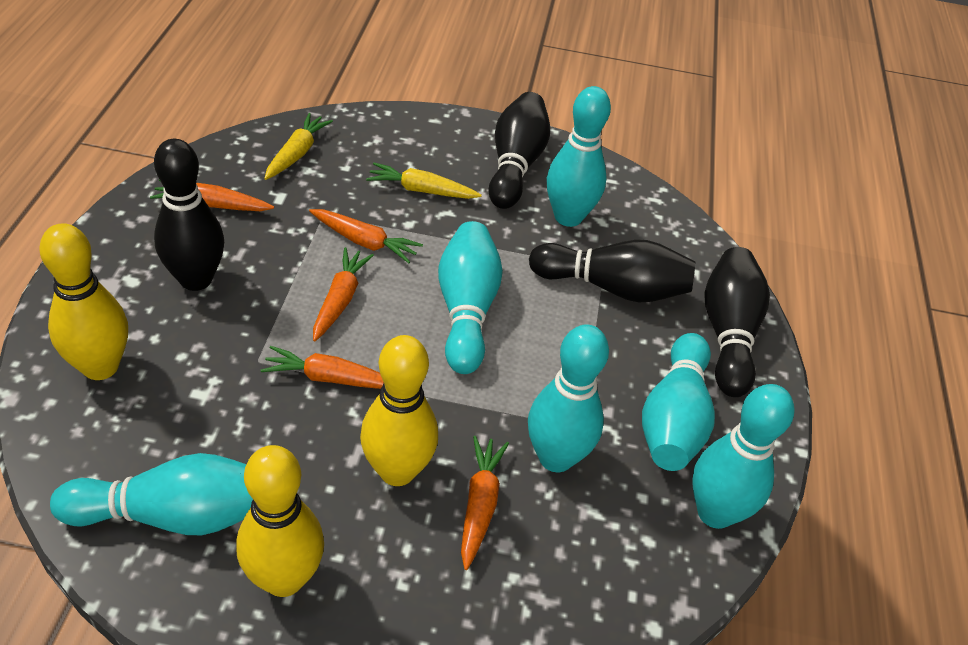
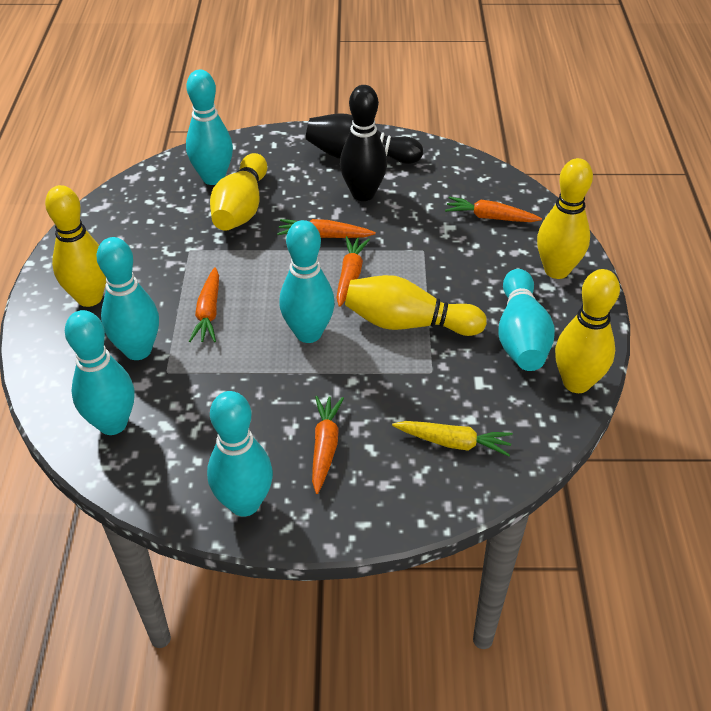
black bowling pin: [154,139,224,291] [488,92,550,209] [529,240,695,302] [704,247,770,397] = 4 -> [306,113,423,164] [340,85,387,201] = 2
yellow bowling pin: [39,223,128,380] [236,445,324,597] [360,335,438,486] = 3 -> [45,185,106,307] [210,153,267,231] [345,275,487,336] [537,158,593,279] [555,269,620,393] = 5
yellow carrot: [264,113,333,180] [366,163,482,199] = 2 -> [392,421,513,457] = 1

